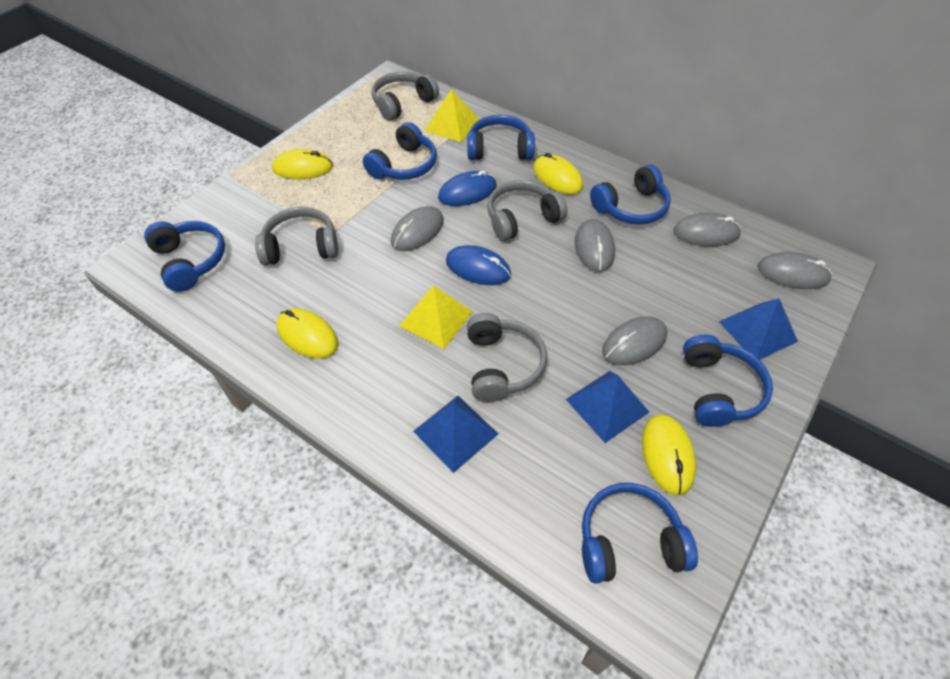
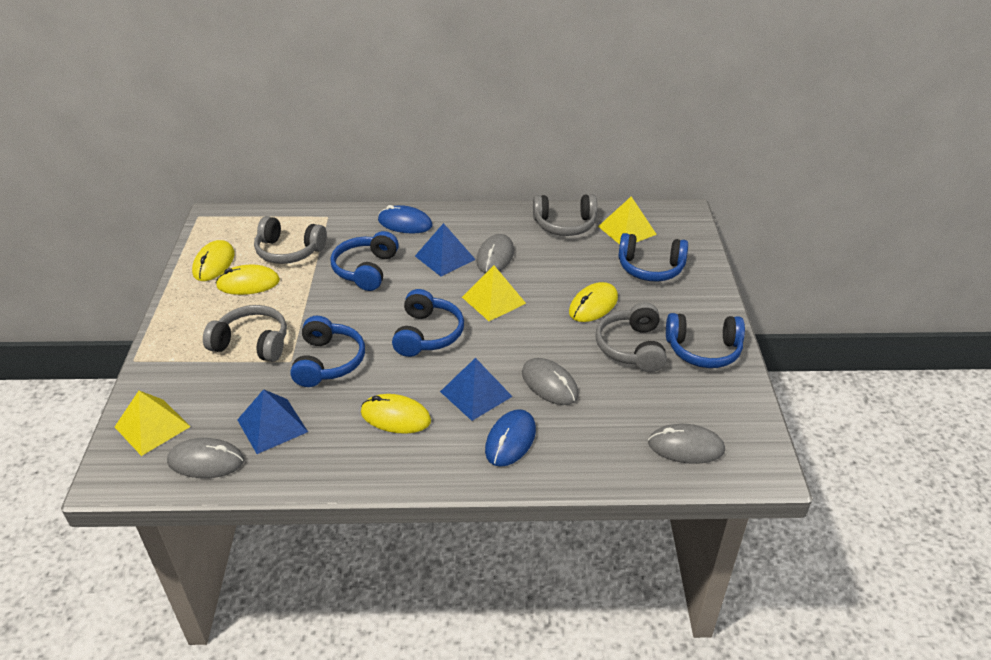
blue headphones: [144,221,225,292] [363,122,437,180] [467,115,535,160] [582,483,698,584] [590,165,671,225] [683,335,773,427] = 6 -> [290,316,365,387] [331,231,399,291] [392,289,464,357] [618,233,688,282] [666,313,745,368] = 5
grey mouse: [391,206,444,251] [575,219,615,272] [602,316,667,365] [673,213,741,247] [757,252,832,289] = 5 -> [167,438,244,478] [476,234,514,273] [522,358,579,405] [648,424,725,464] = 4
yellow pyramid: [399,285,473,349] [425,89,480,142] = 2 -> [115,391,190,456] [462,265,526,321] [598,197,657,244] = 3

